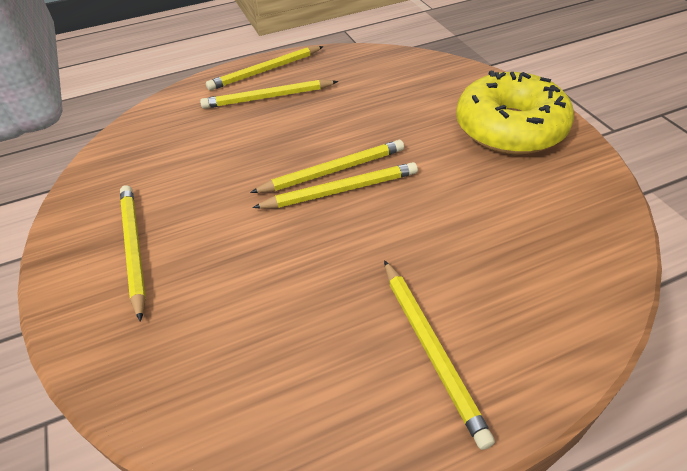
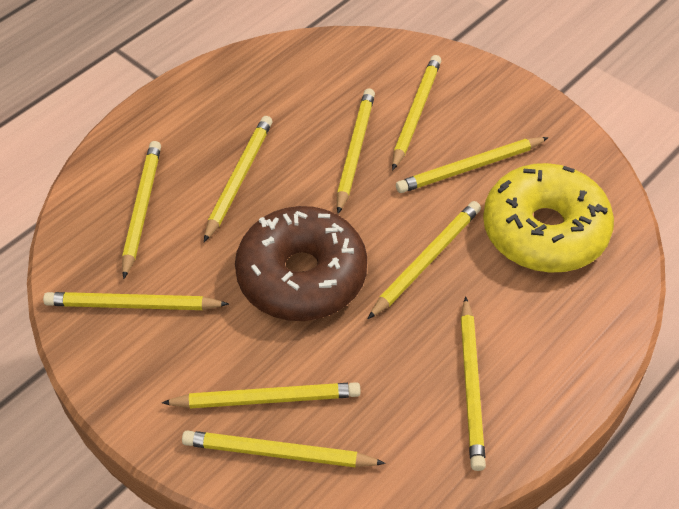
brown donut: none = 0 -> [235,206,367,321] = 1
yellow pencil: [120,185,146,322] [200,80,338,109] [206,46,324,91] [250,140,404,193] [252,162,418,208] [384,260,495,450] = 6 -> [43,292,229,310] [122,141,161,279] [162,382,361,409] [182,431,386,468] [204,116,272,242] [337,88,375,214] [368,201,481,319] [392,55,441,171] [396,137,549,193] [461,296,486,471] = 10

